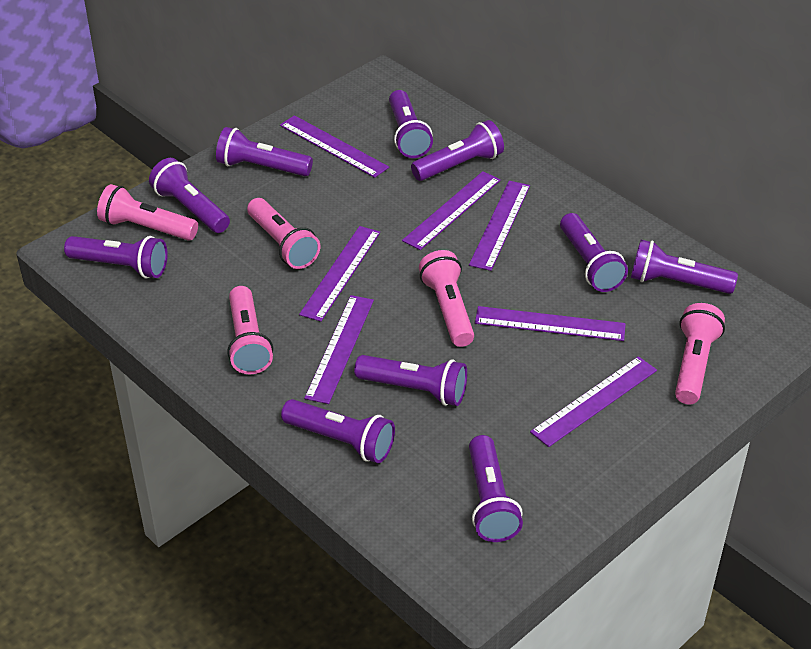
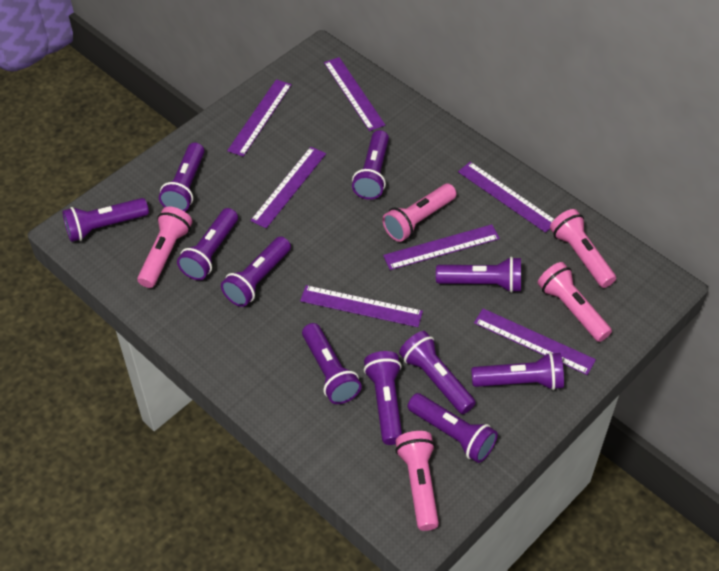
purple flashlight: [64,236,168,279] [149,158,230,233] [216,127,313,176] [281,399,395,463] [354,355,467,406] [389,90,433,158] [411,120,504,181] [469,435,523,542] [560,213,628,292] [631,240,738,294] = 10 -> [62,198,149,242] [159,142,205,212] [177,208,238,280] [221,237,291,307] [302,323,362,404] [352,130,389,200] [364,351,402,445] [399,331,476,414] [408,393,498,463] [436,256,521,293] [471,352,564,390] = 11

